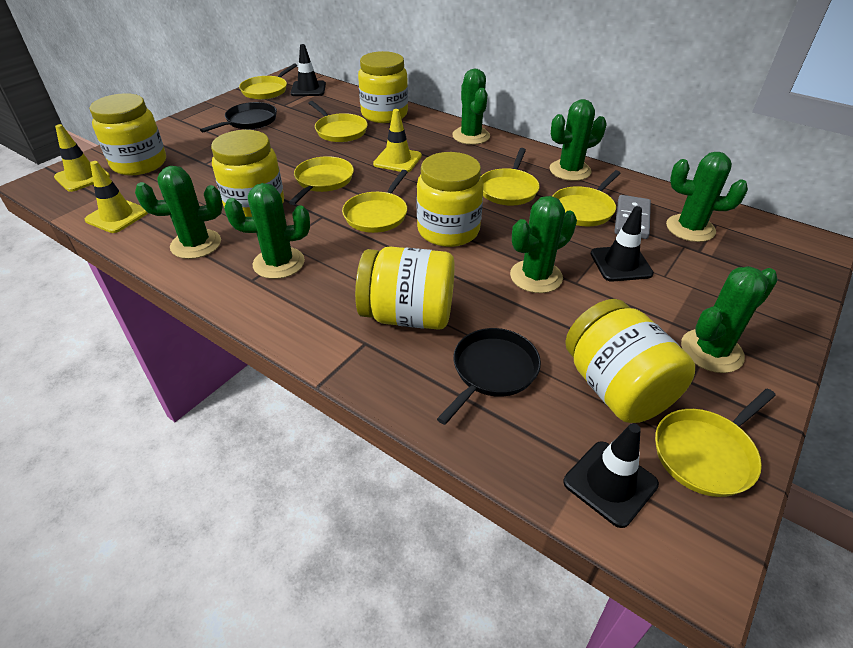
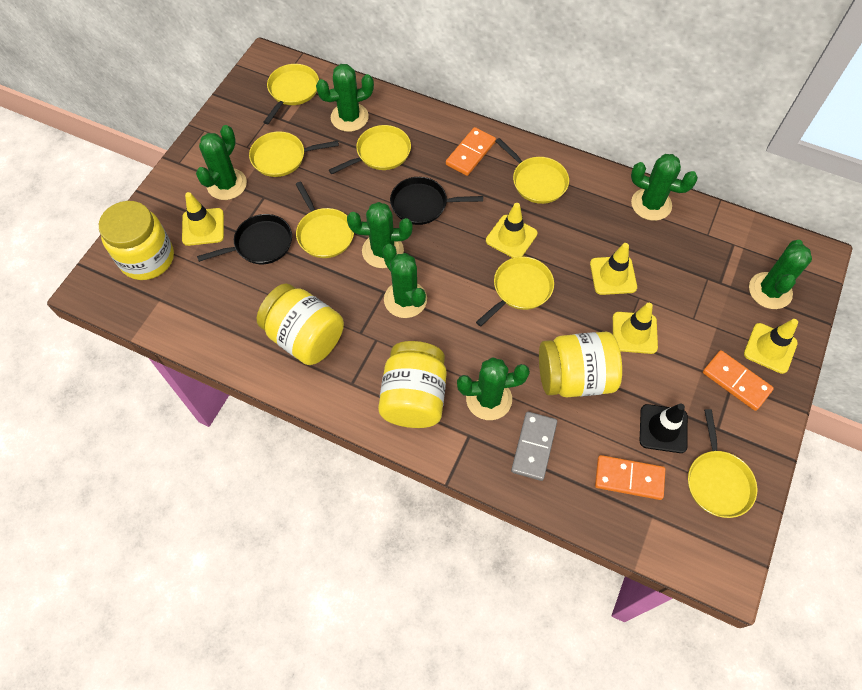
black traffic cone: [291,44,326,96] [563,423,659,528] [591,206,654,282] = 3 -> [640,403,688,453] = 1
orange domino: none = 0 -> [446,127,496,176] [595,455,665,500] [703,350,774,411] = 3
yellow jar: [90,93,166,176] [211,130,284,217] [355,246,455,330] [358,51,408,123] [417,152,484,247] [565,299,695,423] = 6 -> [99,201,174,280] [257,283,344,365] [378,341,447,428] [539,332,622,397] = 4
yellow traffic cone: [54,124,110,192] [85,161,148,233] [373,109,422,172] = 3 -> [182,192,224,246] [486,203,538,258] [590,243,637,295] [613,303,658,354] [744,319,798,374] = 5

